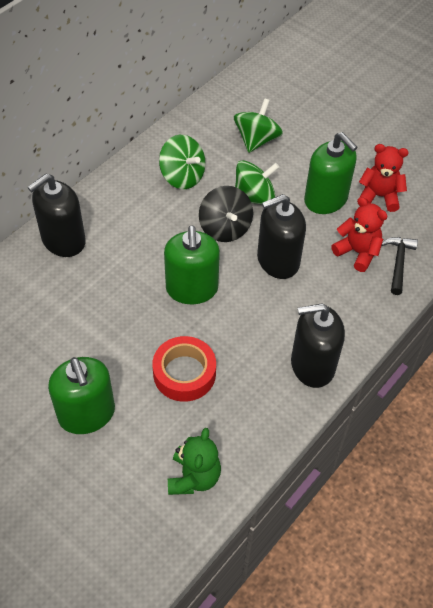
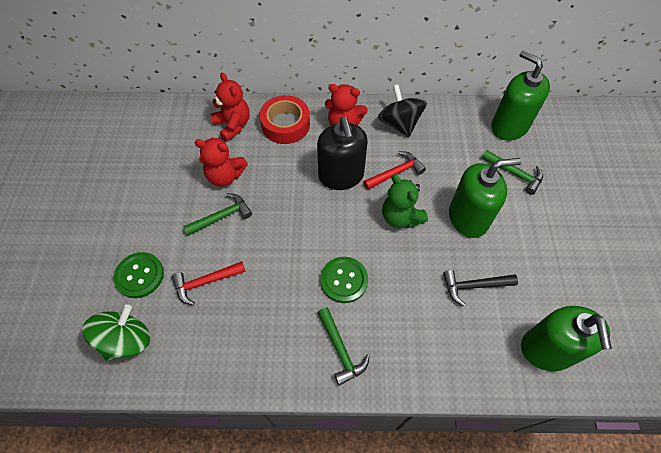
black soap dispenser: [27,173,86,257] [257,194,306,279] [291,303,345,388] = 3 -> [317,117,368,190] = 1
green button: none = 0 -> [114,252,164,298] [320,257,368,303] = 2
green hammer: none = 0 -> [183,193,252,236] [318,307,370,386] [482,150,543,195] = 3
green spinning top: [159,135,205,189] [234,98,283,153] [235,160,279,205] = 3 -> [82,305,150,361] = 1
red hammer: none = 0 -> [172,261,246,305] [363,151,426,190] = 2
red teddy bear: [331,197,388,272] [359,144,409,212] = 2 -> [194,137,248,187] [211,73,250,142] [325,84,368,126] = 3

